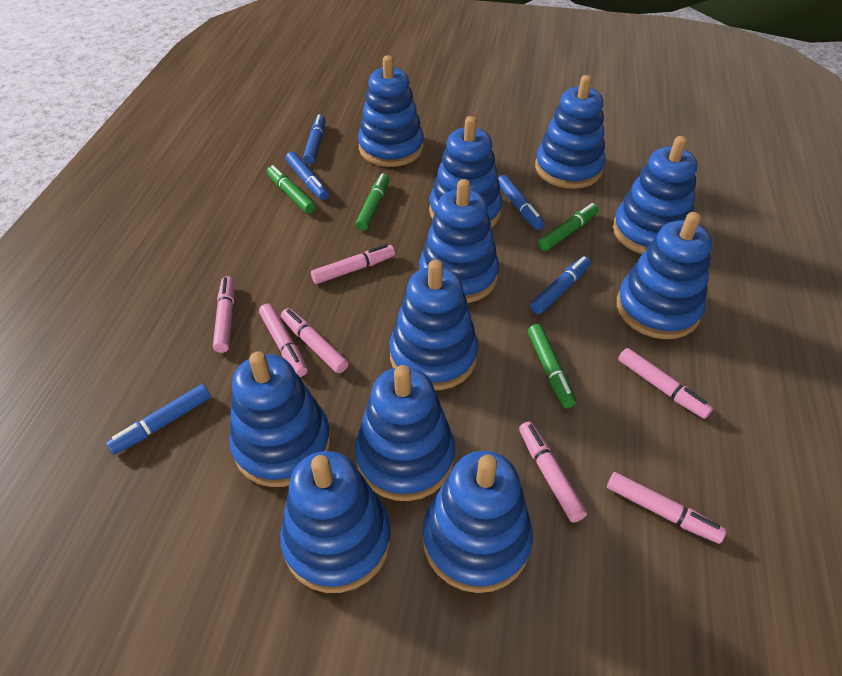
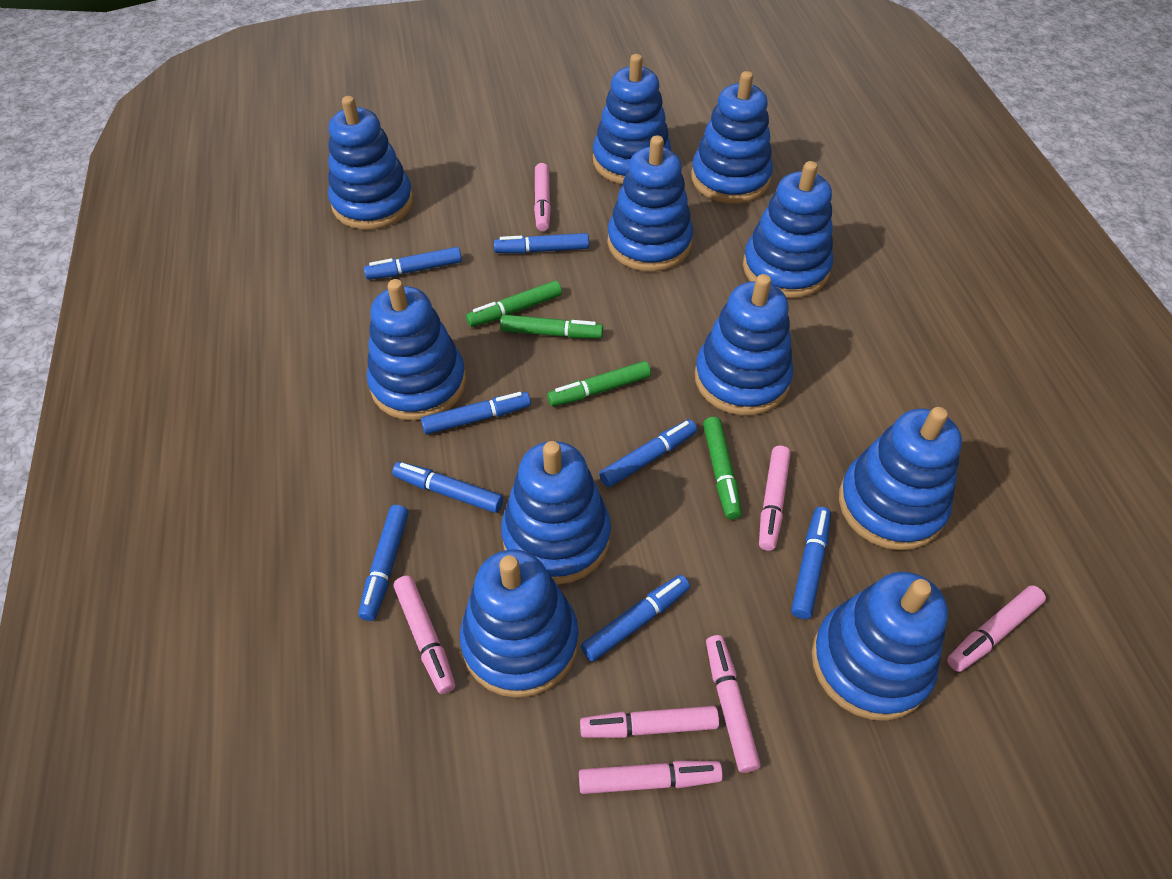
blue marker: [106,384,211,455] [286,152,329,200] [303,114,325,164] [498,175,544,230] [530,256,591,314] = 5 -> [358,505,409,621] [364,247,462,280] [392,462,503,513] [421,392,531,434] [494,233,589,253] [581,575,690,662] [599,419,697,487] [791,507,831,619] = 8

